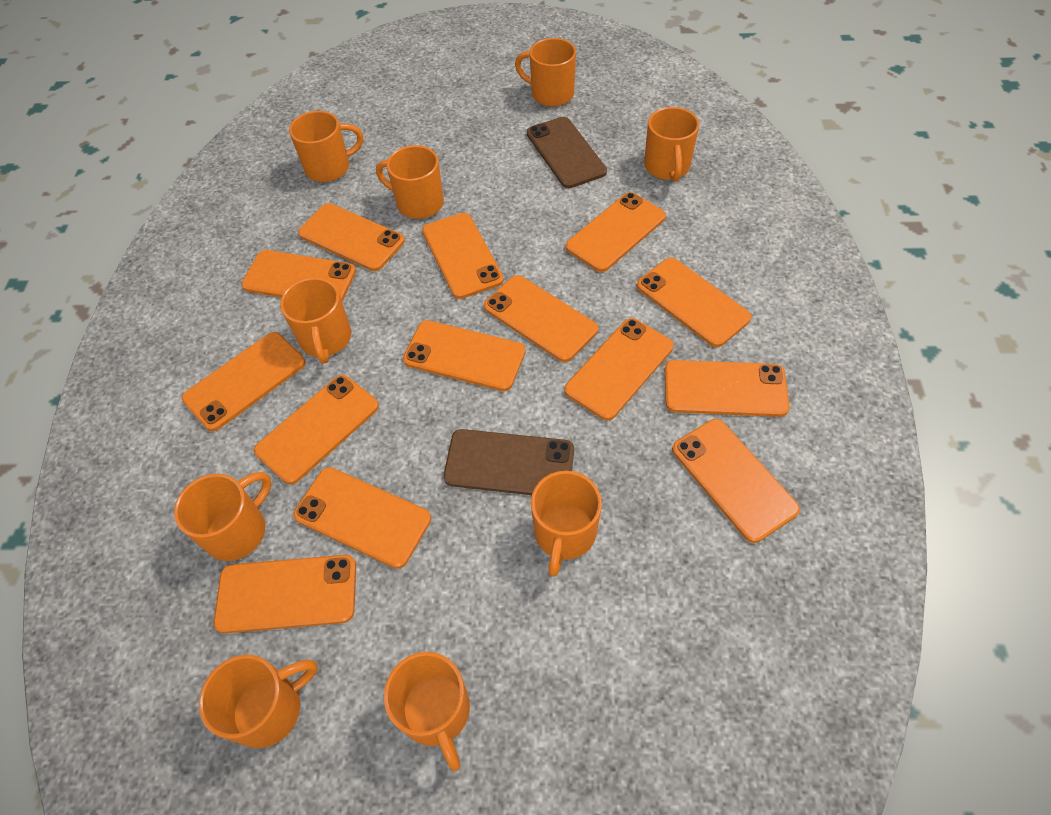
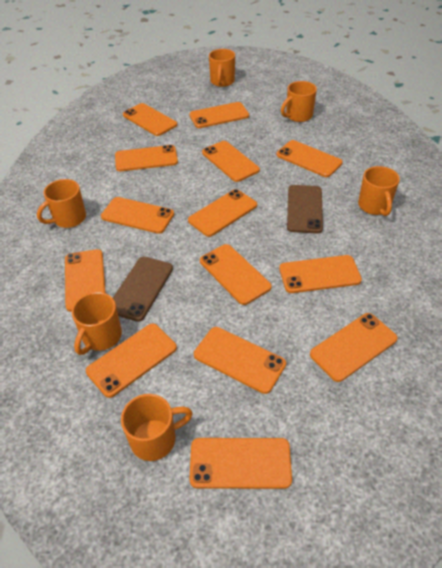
orange mug: [174,472,271,561] [199,655,318,748] [280,277,351,364] [289,111,363,182] [376,145,444,219] [384,652,470,771] [515,38,576,107] [531,471,602,577] [644,107,699,182] = 9 -> [37,179,86,228] [72,292,122,355] [121,394,193,461] [209,49,235,87] [281,81,317,122] [358,166,400,216] = 6

